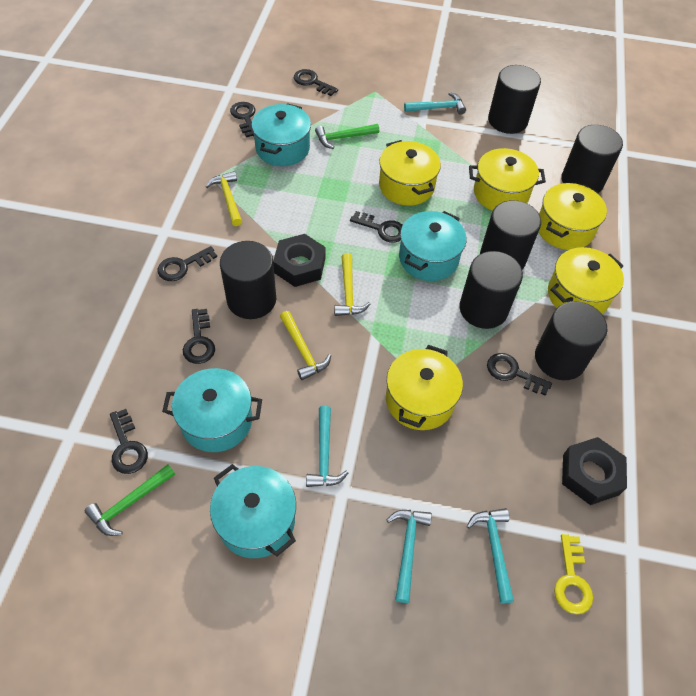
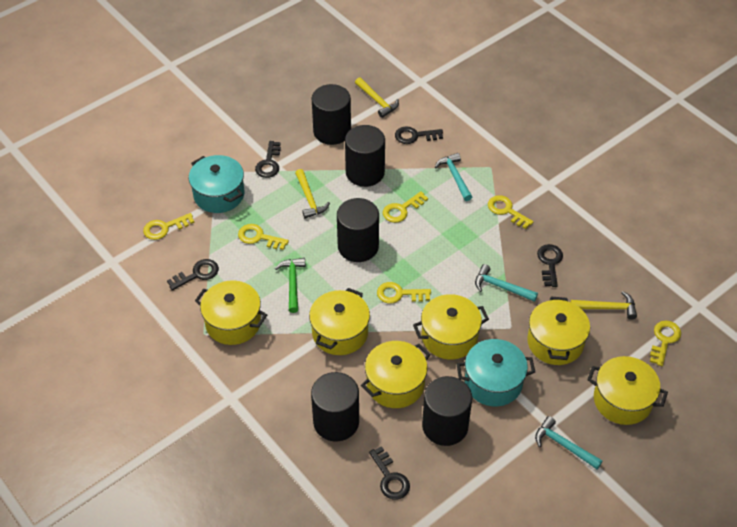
black cylinder: [220,241,276,319] [459,251,523,329] [480,200,541,270] [488,65,541,134] [535,301,608,380] [561,125,623,192] = 6 -> [311,372,359,441] [312,84,351,145] [337,198,379,262] [345,125,385,187] [422,376,472,446] = 5
black key: [110,409,148,474] [158,246,217,281] [183,309,215,364] [230,102,255,137] [294,69,338,96] [350,211,403,243] [487,353,552,396] = 7 -> [167,259,219,291] [255,141,281,178] [369,446,410,500] [395,126,443,144] [537,244,563,287] = 5
black nut: [273,234,326,287] [562,437,627,505] = 2 -> none = 0
green hammer: [85,464,175,536] [315,124,379,149] = 2 -> [275,258,305,313] = 1
turquoise hammer: [306,406,348,487] [387,510,432,603] [404,92,466,115] [467,508,514,604] = 4 -> [435,153,472,201] [475,264,538,302] [535,416,603,469] = 3
turquoise pot: [162,368,262,452] [210,464,296,558] [251,103,311,166] [399,211,466,281] = 4 -> [189,155,245,213] [456,339,535,406] = 2
yellow key: [554,534,593,614] = 1 -> [143,213,195,240] [238,224,289,250] [377,282,431,303] [383,191,428,223] [488,195,534,229] [650,320,681,366] = 6
yellow pot: [379,140,441,206] [386,345,463,430] [469,148,546,211] [539,183,607,250] [548,247,624,314] = 5 -> [195,280,267,345] [309,288,370,355] [361,341,431,408] [413,294,489,360] [527,297,590,365] [587,356,668,425] = 6

